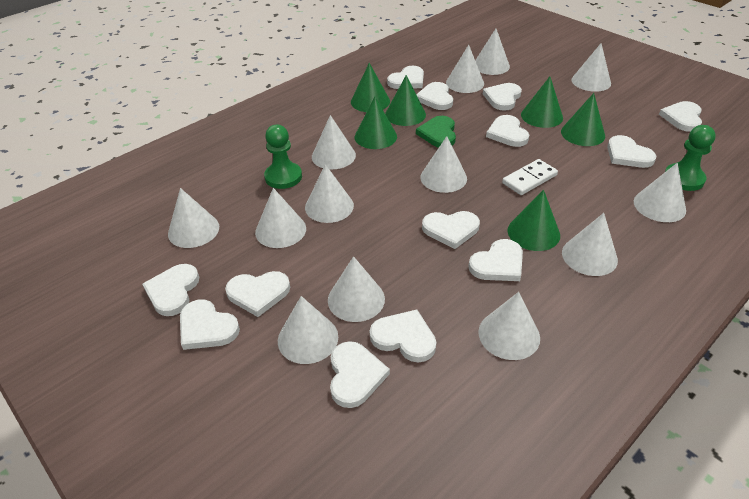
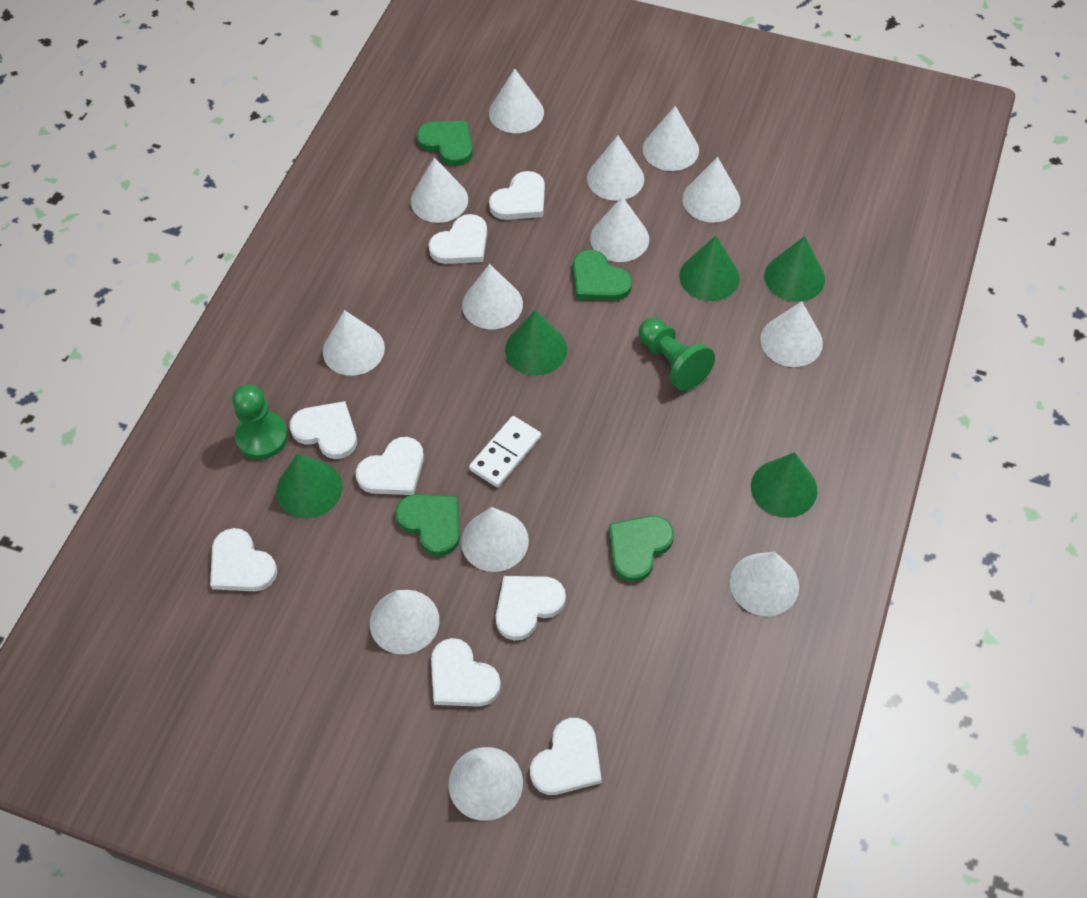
green cone: [351,63,390,112] [355,97,397,149] [385,75,426,126] [508,190,560,251] [521,77,563,128] [561,93,605,146] = 6 -> [276,453,342,518] [505,310,567,375] [680,236,740,301] [751,452,817,518] [764,236,825,302] = 5
green heart: [416,116,456,148] = 1 -> [395,494,460,556] [417,121,473,166] [573,250,632,301] [609,516,674,582] = 4
white heart: [142,264,199,316] [180,299,240,350] [225,271,290,317] [330,341,390,408] [370,310,436,362] [387,66,424,89] [416,82,453,110] [422,211,480,249] [468,239,523,281] [483,83,522,111] [486,115,529,147] [607,135,656,168] [659,101,702,132] = 13 -> [210,528,277,591] [289,401,357,459] [356,437,424,495] [429,214,487,264] [431,638,501,707] [489,171,545,220] [496,576,566,640] [530,718,602,795] = 8

